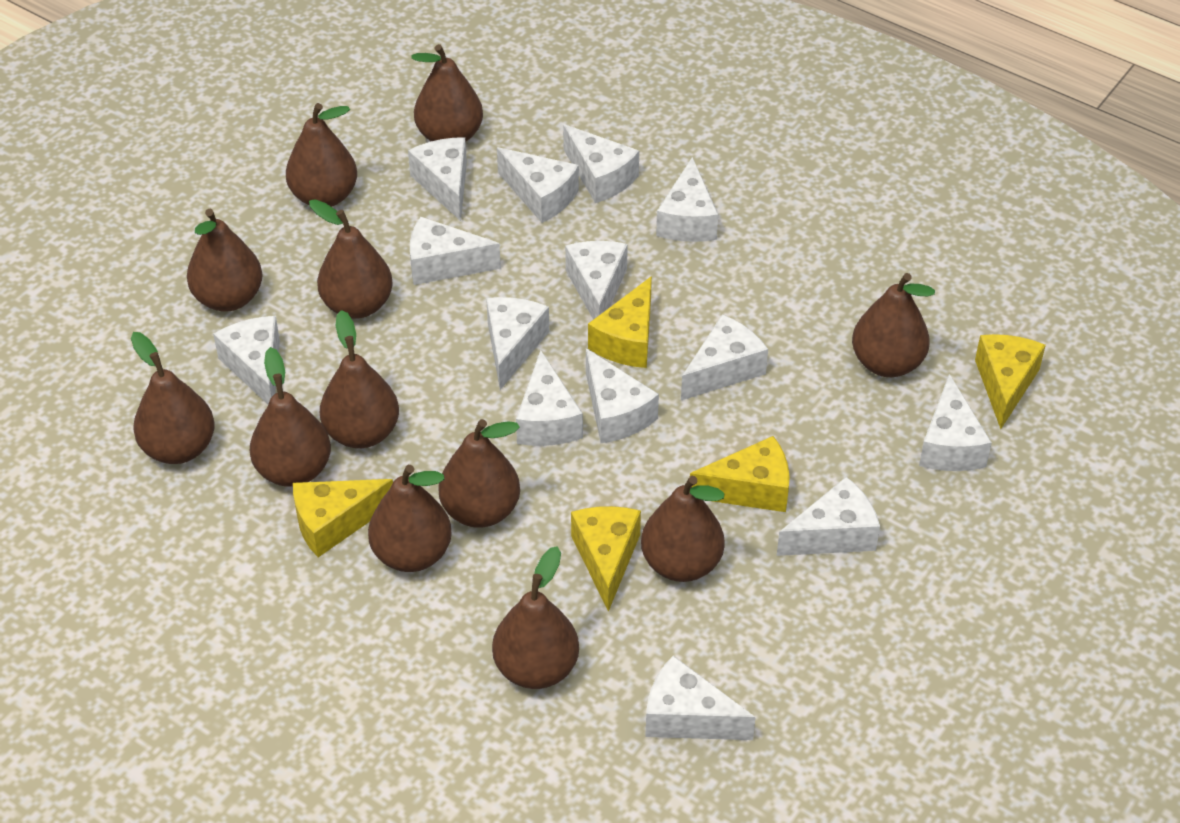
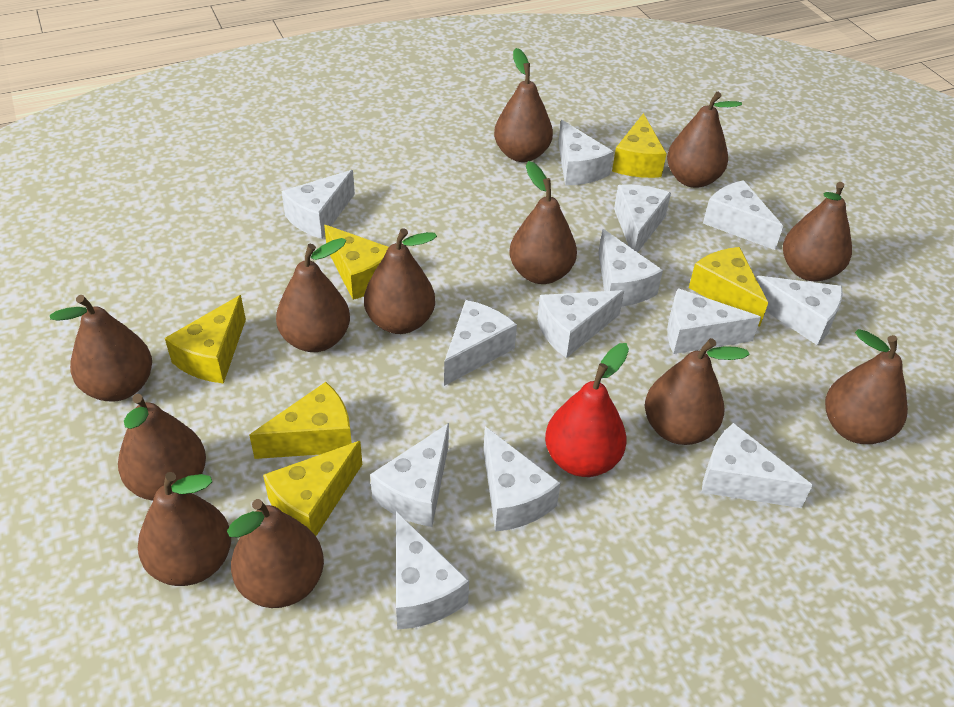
red pear: none = 0 -> [545,343,629,477] = 1
white cheese: [213,316,280,404] [408,137,467,221] [410,217,501,285] [486,297,549,390] [497,147,579,223] [516,350,583,446] [563,124,639,203] [565,241,628,319] [586,348,659,443] [645,656,756,740] [656,157,718,242] [681,314,768,400] [777,477,880,556] [919,374,992,471] = 14 -> [281,170,355,239] [370,423,449,527] [396,512,469,630] [444,300,517,386] [483,427,561,532] [537,290,624,358] [558,120,614,186] [598,229,663,306] [614,184,671,252] [667,288,761,354] [702,423,813,508] [703,180,783,250] [756,276,843,345] = 13
yellow cheese: [293,479,393,557] [571,506,641,612] [588,276,652,368] [690,436,789,512] [975,334,1046,429] = 5 -> [165,295,246,383] [249,382,352,459] [263,441,362,536] [324,225,389,300] [612,113,667,178] [689,247,768,327] = 6

